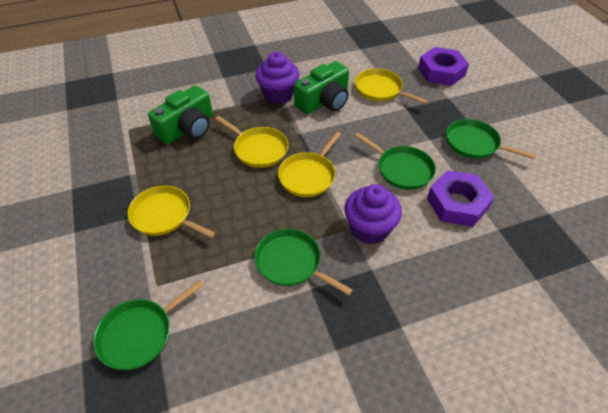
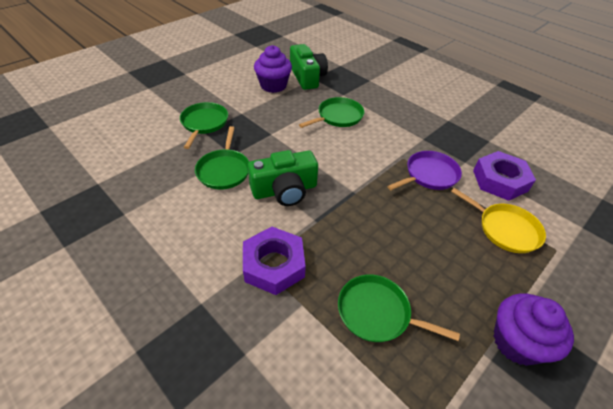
purple pan: none = 0 -> [387,151,462,190] = 1
yellow pan: [128,186,215,238] [215,116,288,168] [278,132,341,197] [354,68,428,104] = 4 -> [451,188,546,253] = 1

